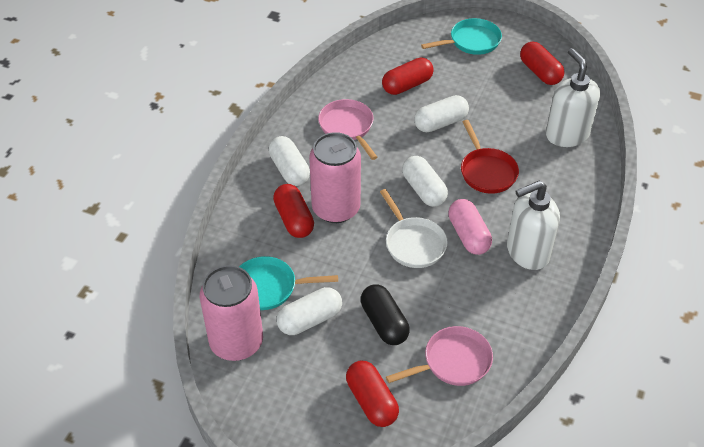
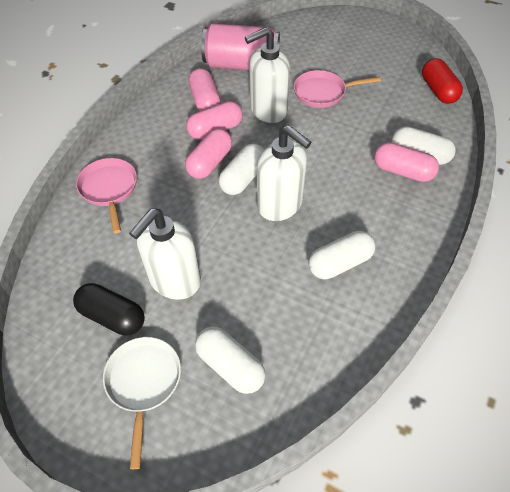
pink can: [200,265,263,361] [309,132,361,223] = 2 -> [201,23,280,70] = 1
pink capsule: [448,199,492,255] = 1 -> [185,129,232,179] [186,101,243,140] [188,68,221,111] [374,142,439,182] = 4
red capsule: [273,184,314,238] [346,360,399,427] [382,57,434,95] [520,42,565,85] = 4 -> [422,58,463,104] = 1
red pan: [461,120,519,194] = 1 -> none = 0
turquoise pan: [239,256,338,310] [421,18,502,55] = 2 -> none = 0
white soap dispenser: [507,180,560,270] [546,48,600,147] = 2 -> [129,209,201,300] [245,27,290,123] [257,125,311,221] = 3

